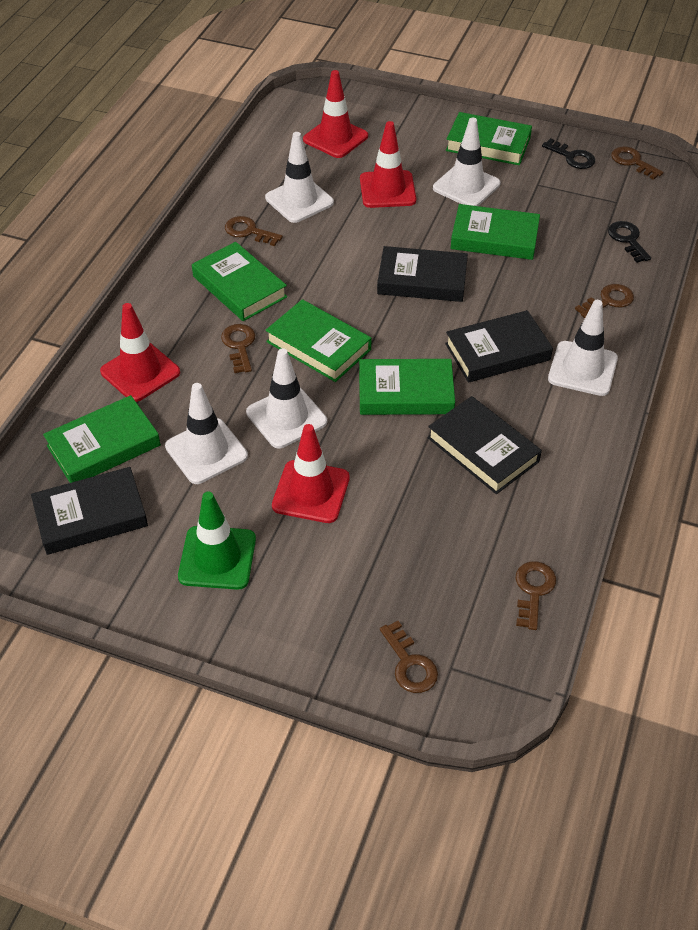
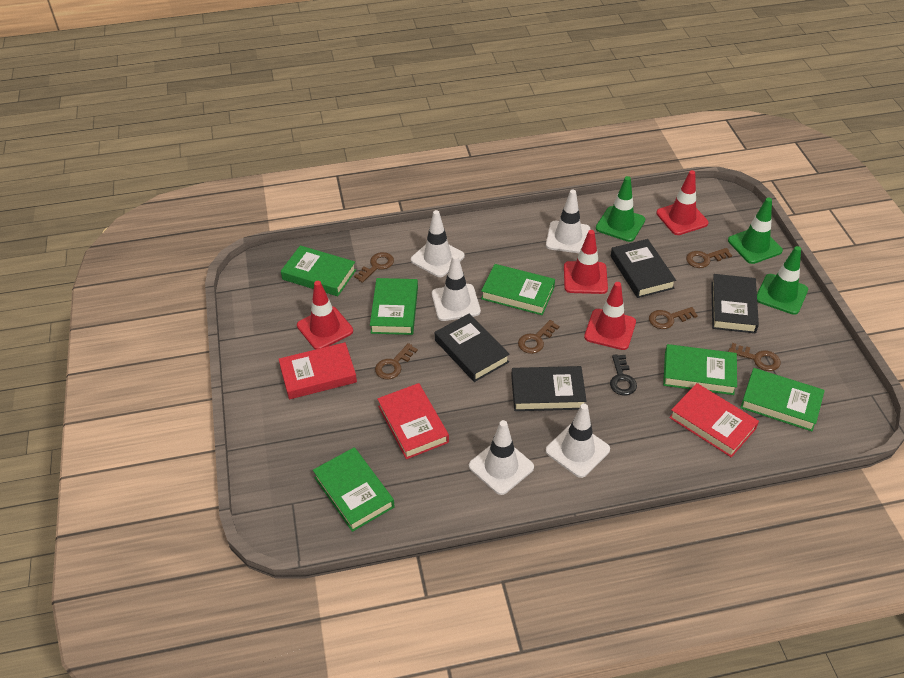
black key: [542,138,595,169] [608,221,651,263] = 2 -> [610,354,637,396] = 1
green traffic cone: [178,491,256,590] = 1 -> [596,176,645,242] [728,198,783,264] [757,246,808,315] = 3
red book: none = 0 -> [279,342,357,399] [377,383,449,459] [669,383,759,457] = 3

